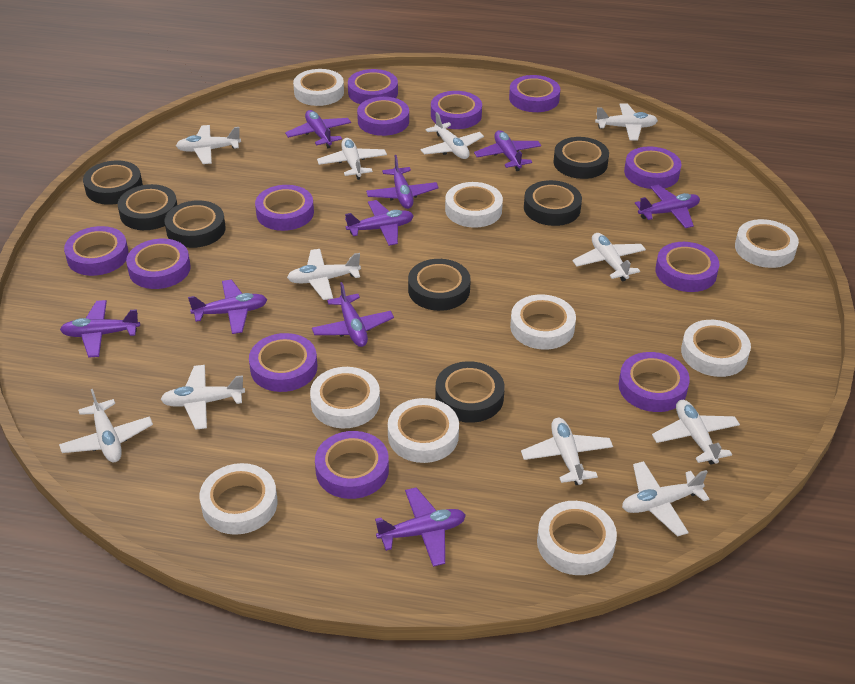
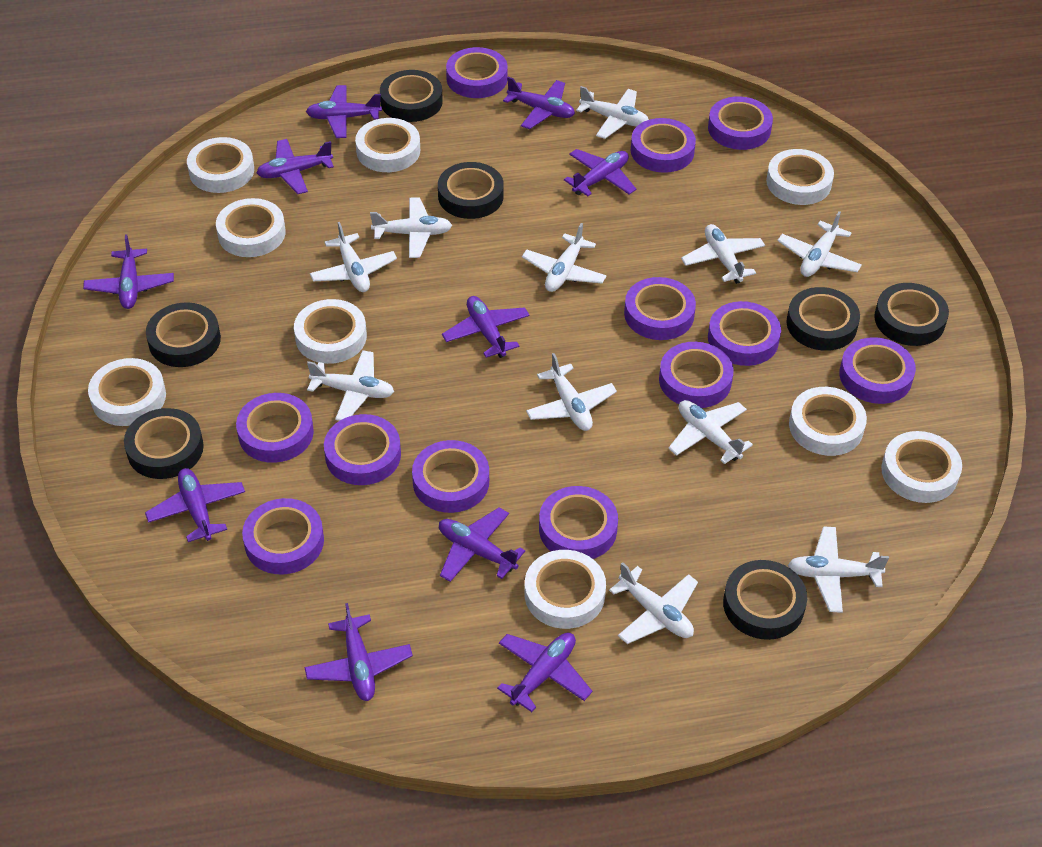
purple plane: [60,300,140,358] [188,280,267,334] [285,110,351,148] [312,282,394,347] [345,200,414,246] [366,155,439,209] [375,487,466,567] [474,130,541,171] [635,185,700,228] = 9 -> [83,234,174,309] [145,468,245,542] [257,139,334,194] [304,603,413,701] [306,85,382,138] [439,507,525,582] [442,296,530,358] [497,633,592,712] [503,77,575,129] [564,149,636,196] = 10

